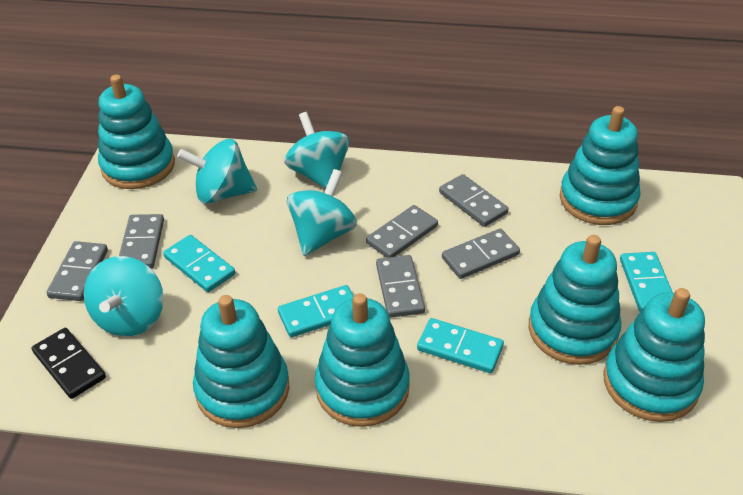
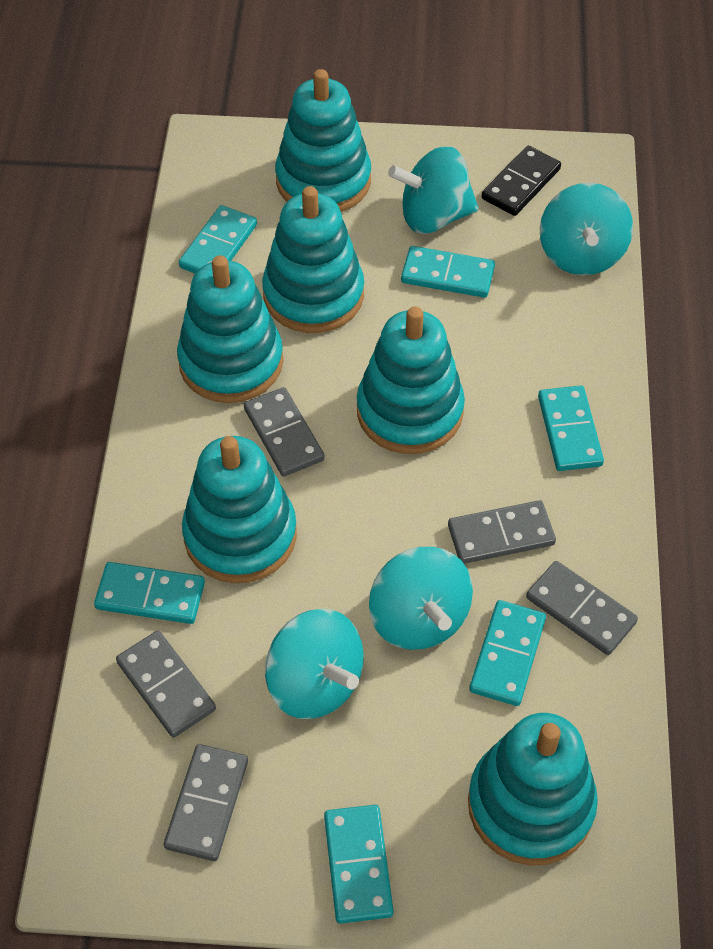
grey domino: [46,241,108,301] [119,214,164,268] [366,205,438,258] [376,255,425,318] [439,174,508,227] [442,229,520,279] = 6 -> [116,631,216,738] [164,744,248,861] [244,387,325,477] [448,500,556,564] [526,561,638,655] = 5
turquoise domino: [163,235,235,292] [278,285,354,338] [417,318,504,373] [620,252,673,312] = 4 -> [94,562,205,624] [179,205,257,273] [324,805,393,924] [401,246,495,298] [469,600,546,706] [538,385,604,471] = 6

